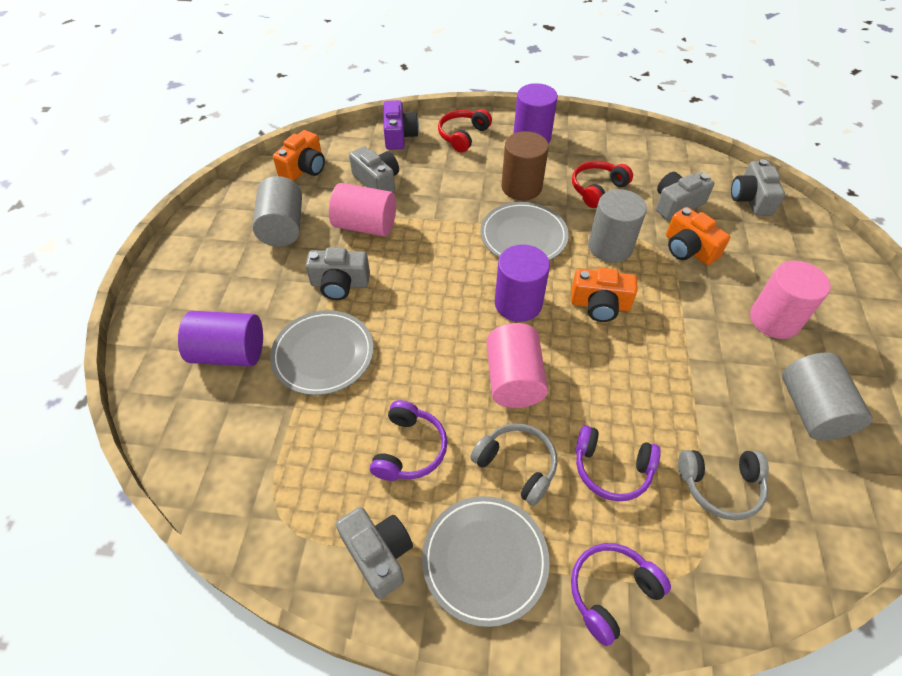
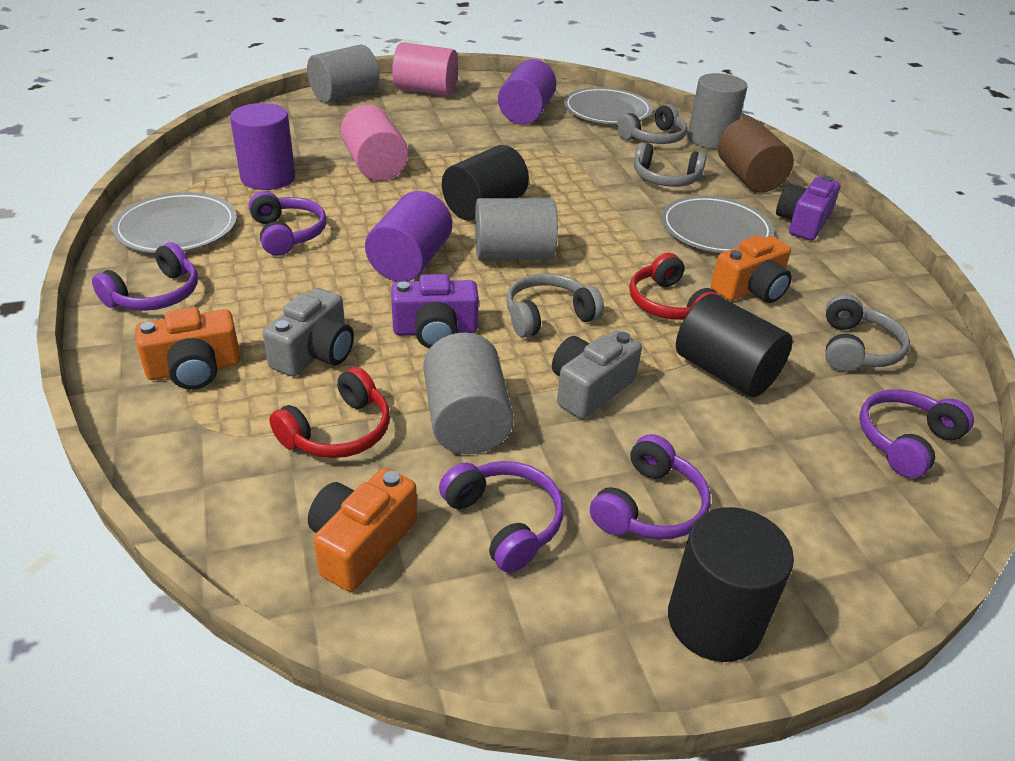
black cylinder: none = 0 -> [442,145,529,221] [668,507,794,662] [676,294,793,397] = 3
grey camera: [306,247,370,300] [336,507,413,599] [349,146,399,192] [656,172,714,221] [731,159,785,216] = 5 -> [263,288,354,377] [552,331,642,419] = 2
grey cylinder: [253,176,302,247] [588,189,647,263] [782,352,872,440] = 3 -> [307,45,379,103] [424,332,514,454] [475,198,558,260] [688,73,748,149] = 4
grey headphones: [470,423,557,506] [678,450,769,520] = 2 -> [506,273,604,338] [617,104,687,144] [634,142,707,187] [825,294,910,372] = 4
pink cylinder: [329,183,396,237] [486,323,548,408] [750,261,831,339] = 3 -> [341,105,408,181] [392,42,458,96] = 2
purple camera: [383,100,419,150] = 1 -> [392,274,479,348] [776,176,840,240] = 2
purple headphones: [370,400,447,481] [571,543,671,646] [576,425,661,501] = 3 -> [92,243,198,311] [249,191,327,256] [439,461,564,573] [590,434,710,540] [859,389,974,478] = 5

